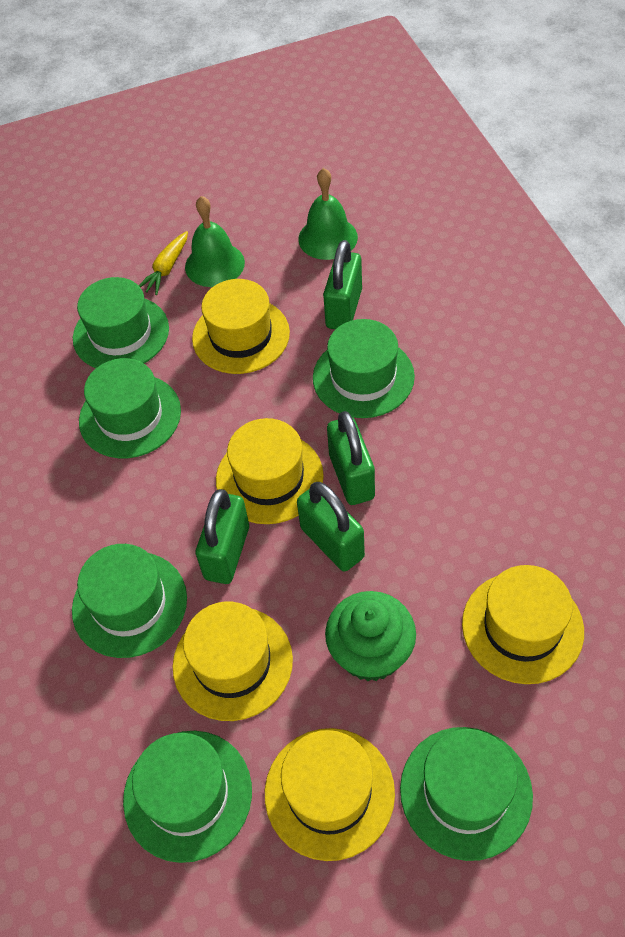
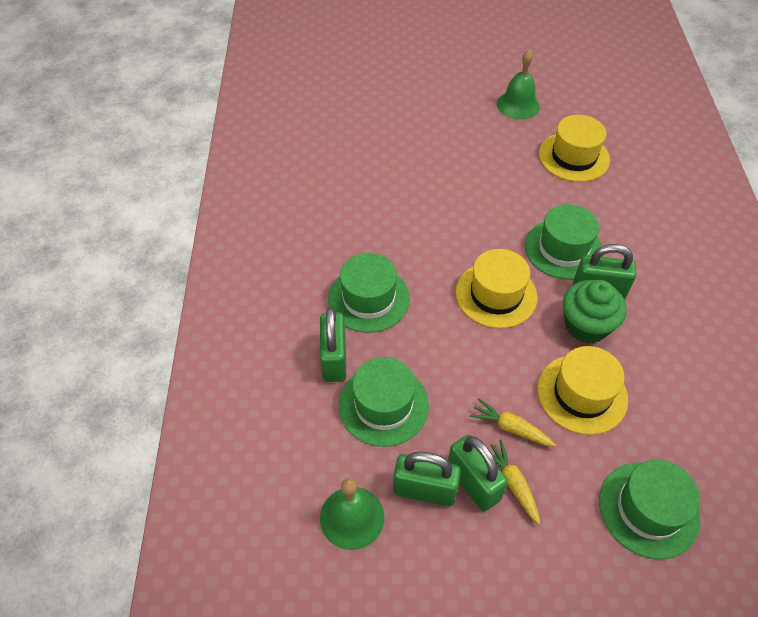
green hat: [72,544,187,658] [73,277,169,368] [79,358,181,458] [123,731,252,863] [313,319,415,418] [400,727,533,861] = 6 -> [328,253,410,333] [338,357,429,447] [525,204,603,280] [599,460,700,559] = 4
yellow carrot: [139,231,188,295] = 1 -> [470,398,556,447] [490,439,541,524] = 2
yellow hat: [173,602,293,721] [192,279,290,374] [216,418,324,524] [265,728,395,861] [462,565,584,684] = 5 -> [456,249,537,328] [537,346,628,435] [539,115,610,182] = 3

